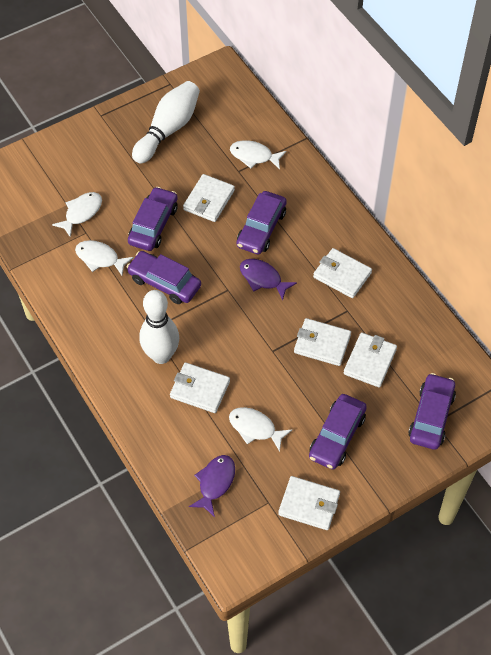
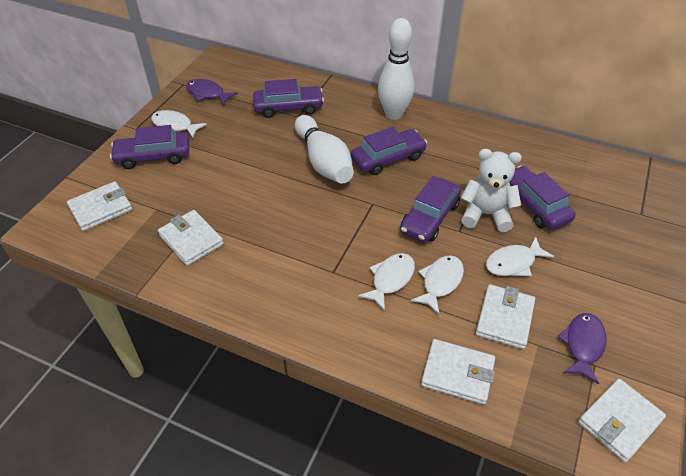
white teddy bear: none = 0 -> [461,149,522,232] = 1
white wallet: [170,362,230,413] [183,174,235,222] [278,476,340,530] [294,318,351,366] [313,248,372,298] [344,333,397,388] = 6 -> [67,181,132,231] [158,210,224,266] [421,339,495,405] [476,284,535,349] [578,378,666,462] = 5

